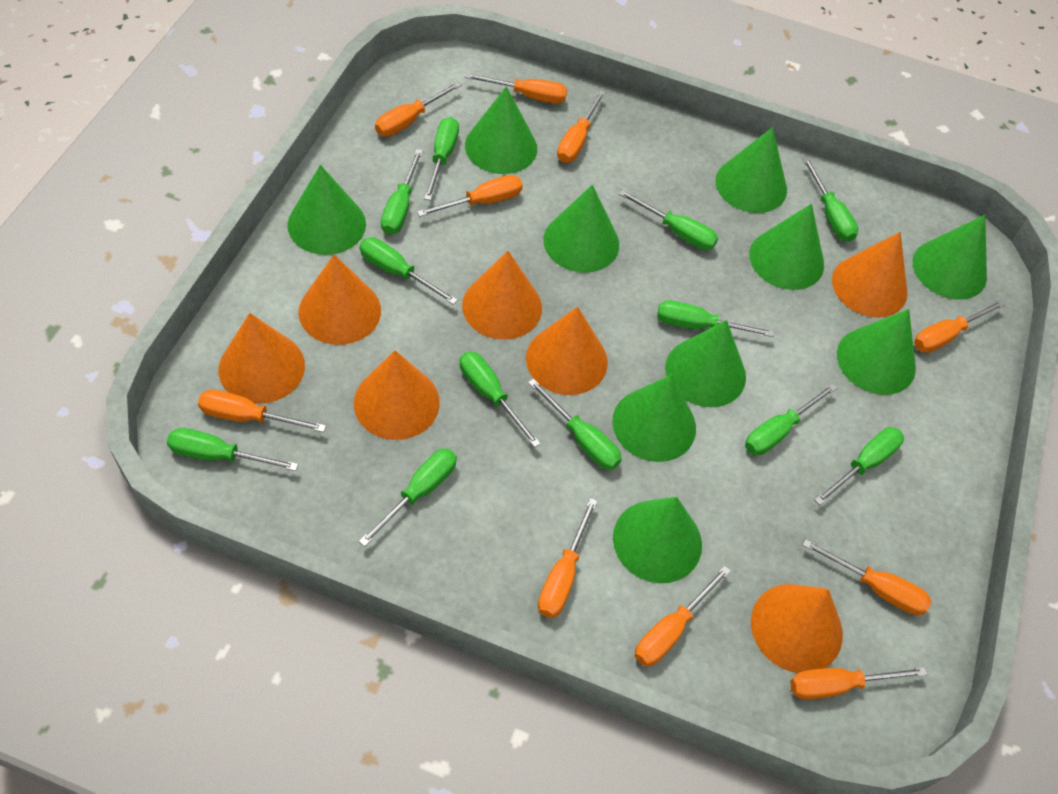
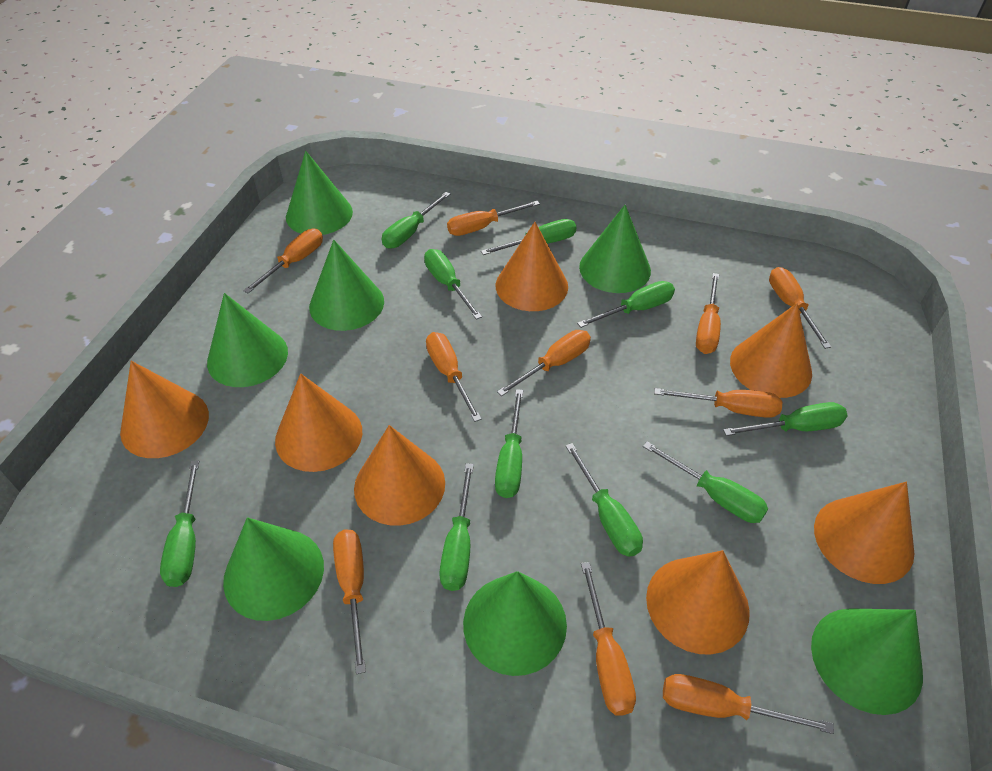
green cone: [287,165,366,255] [465,86,537,174] [543,185,619,273] [612,374,696,462] [613,497,702,583] [665,320,746,407] [715,127,787,213] [749,204,824,290] [837,309,916,395] [913,215,987,300] = 10 -> [207,293,288,387] [223,517,324,621] [286,151,353,235] [309,240,384,331] [463,571,567,676] [579,205,651,293] [811,608,923,715] = 7
green screwdriver: [167,428,298,471] [359,237,458,305] [359,448,457,547] [381,149,423,235] [424,117,459,201] [460,351,541,448] [528,379,622,470] [619,190,718,250] [657,300,774,337] [745,383,837,455] [803,158,858,242] [815,427,904,505] = 12 -> [160,460,199,587] [382,192,450,249] [424,249,482,320] [439,463,474,591] [481,219,577,255] [495,389,523,498] [565,443,643,557] [577,281,675,328] [643,441,768,523] [723,402,848,436] = 10

